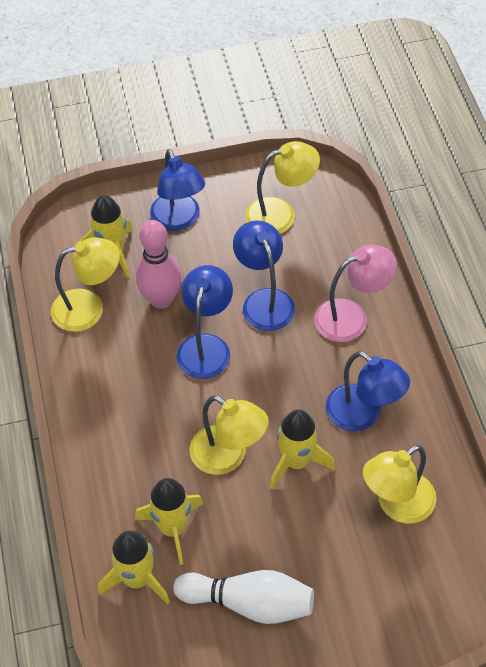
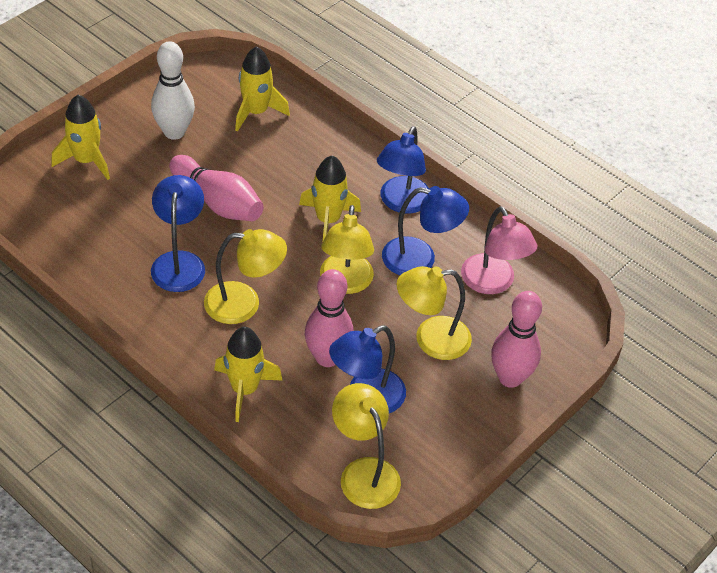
pink bowling pin: [136,220,181,309] = 1 -> [169,155,264,221] [305,269,354,367] [491,291,542,388] = 3

